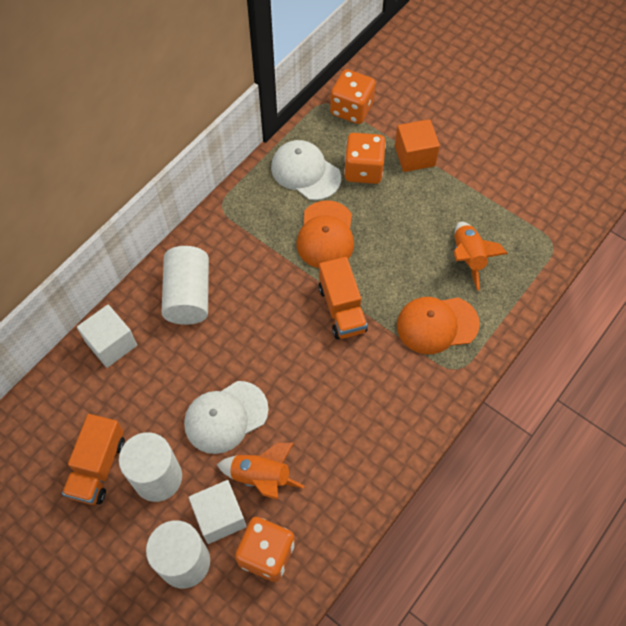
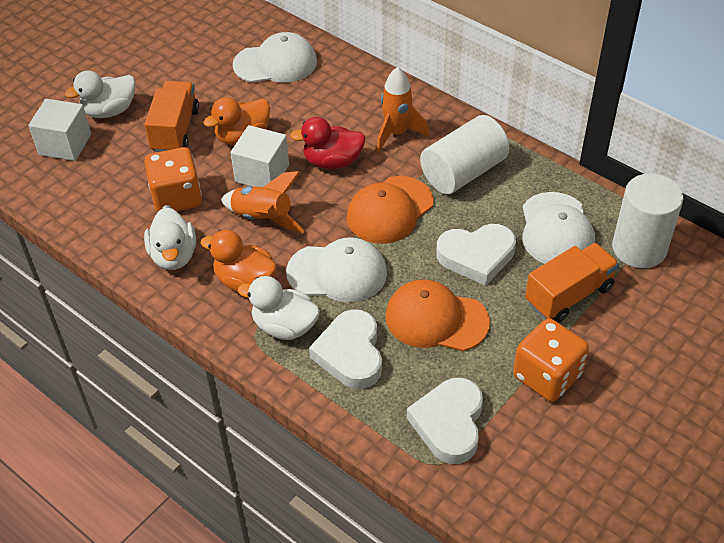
orange cube: [395,119,440,172] = 1 -> none = 0
orange dice: [235,517,295,582] [330,69,376,124] [344,133,386,184] = 3 -> [144,147,202,213] [513,318,589,402] = 2
orange duck: none = 0 -> [201,230,277,292] [203,97,270,145] = 2
red duck: none = 0 -> [290,117,366,169] = 1
white cap: [184,381,269,454] [271,140,341,200] = 2 -> [233,32,317,83] [286,237,387,303] [522,192,595,264] = 3
white cylinder: [119,432,182,502] [146,520,210,589] [161,246,209,325] = 3 -> [420,115,509,194] [612,173,683,268] = 2
white duck: none = 0 -> [65,71,136,118] [144,207,196,270] [238,276,320,340] = 3
white heart: none = 0 -> [309,309,382,389] [407,378,483,464] [436,224,516,285] = 3

